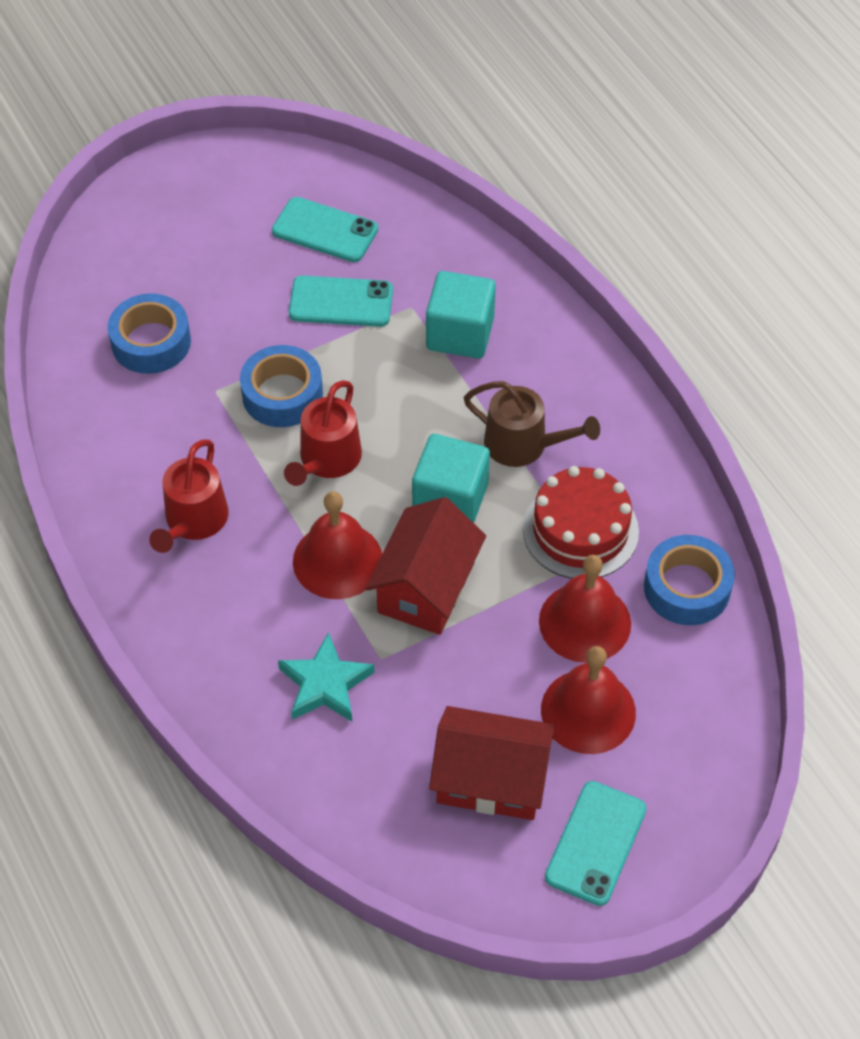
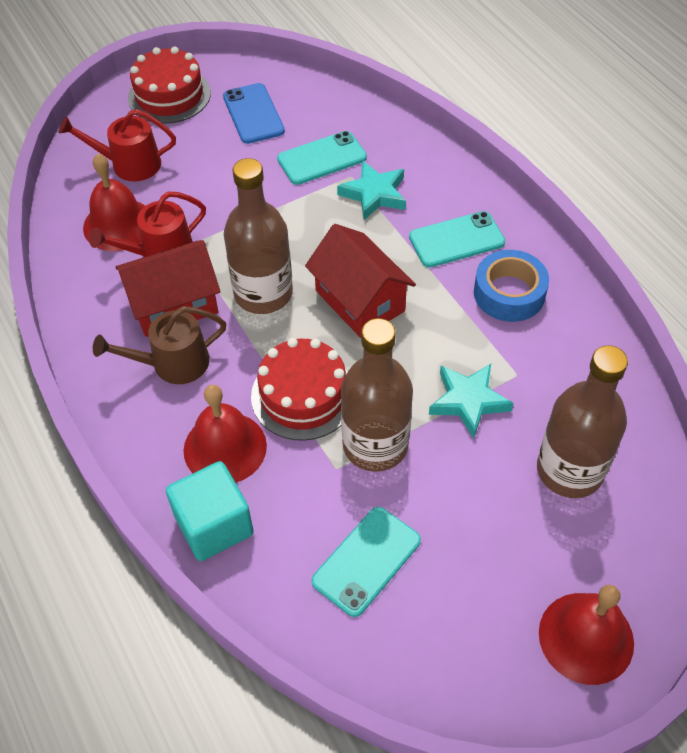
blue phone: none = 0 -> [223,83,285,144] = 1
blue tape: [108,293,191,374] [240,345,323,427] [644,535,735,625] = 3 -> [474,250,549,322] = 1
brown bottle: none = 0 -> [224,158,293,314] [341,318,413,472] [537,345,628,498] = 3
red cake: [523,466,639,579] = 1 -> [128,47,211,124] [251,338,347,441] = 2
turquoise cube: [412,434,490,523] [426,271,496,359] = 2 -> [166,461,254,561] = 1
turquoise star: [278,632,375,722] = 1 -> [337,160,406,220] [429,364,514,439] = 2

